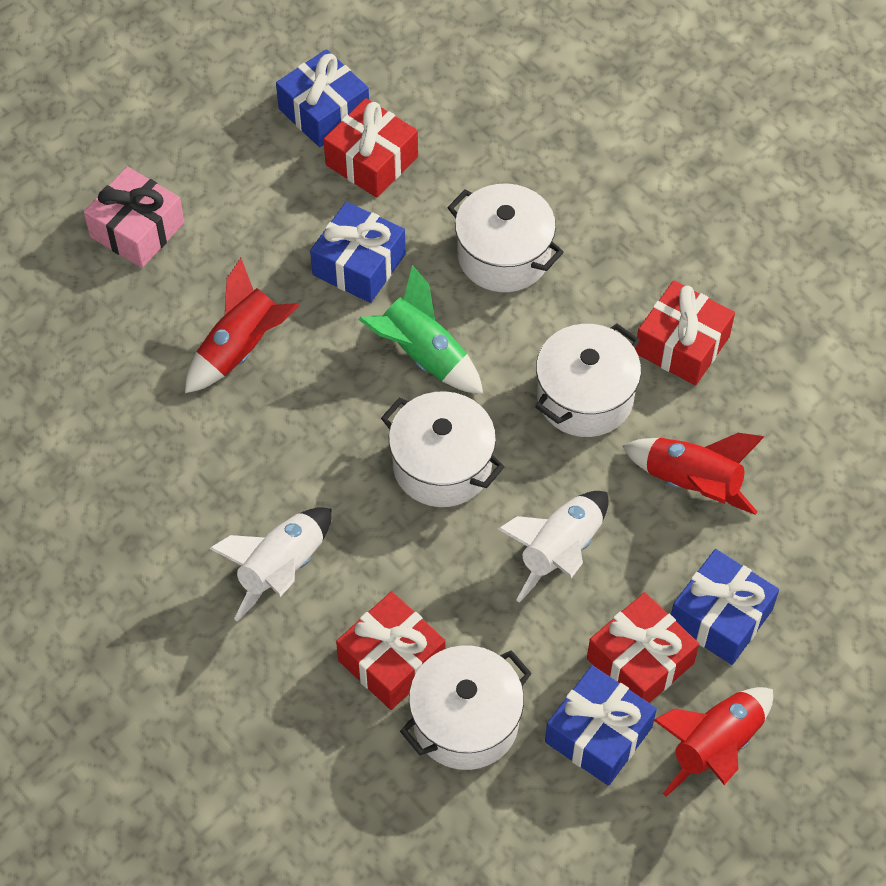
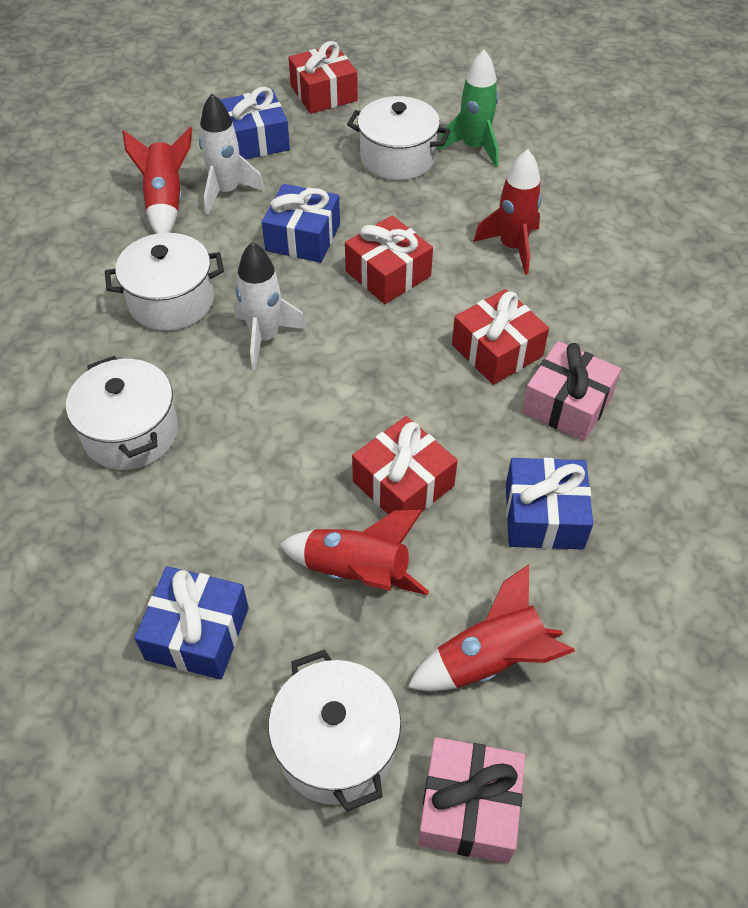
pink gift: [84,167,185,268] = 1 -> [418,737,525,863] [522,341,621,441] = 2
red rocket: [185,258,300,393] [622,433,764,515] [653,687,773,797] = 3 -> [123,127,192,234] [279,510,429,595] [407,564,575,691] [473,149,542,275] = 4

